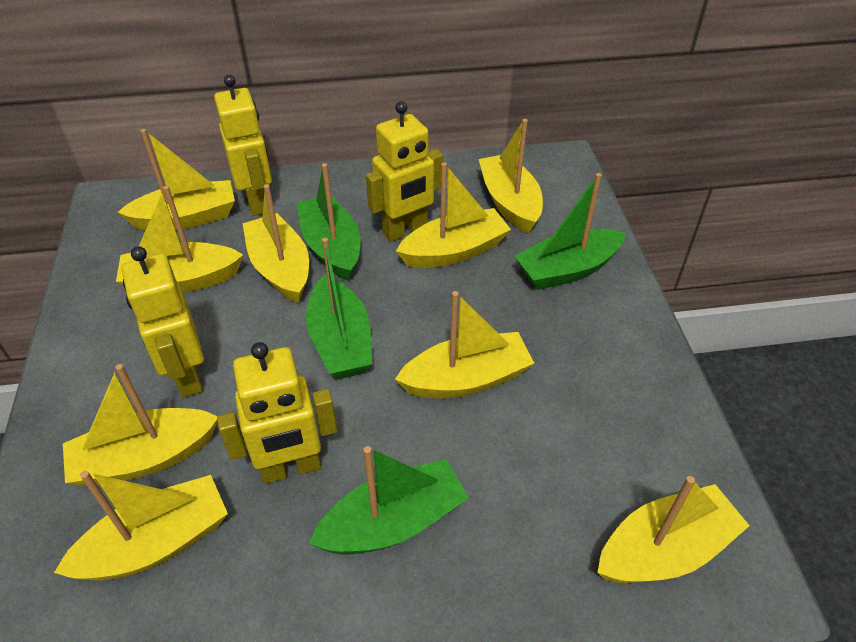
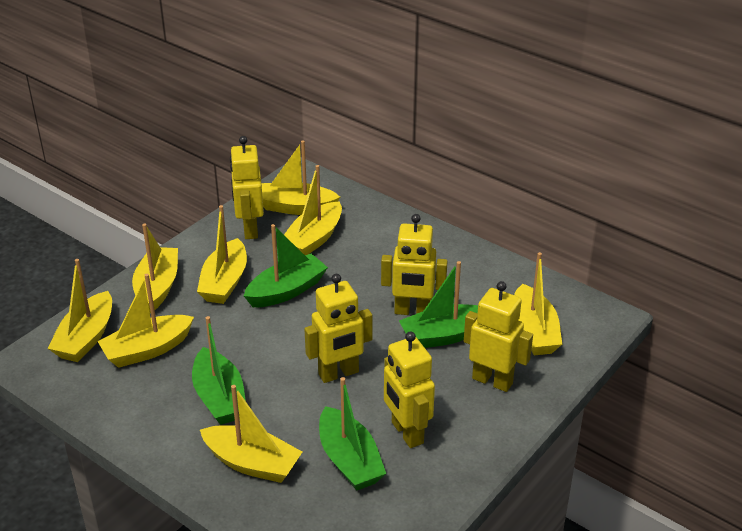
yellow boat: [54,471,228,581] [63,364,218,486] [116,186,243,292] [118,129,235,231] [242,184,309,303] [395,291,534,398] [396,162,511,268] [479,119,543,233] [597,476,750,583] = 9 -> [47,259,112,362] [97,274,194,368] [132,223,178,313] [197,205,247,304] [200,385,302,483] [261,140,340,215] [284,165,342,255] [514,252,562,355] = 8
yellow robot: [122,246,204,398] [214,75,272,216] [217,342,337,484] [366,101,443,242] = 4 -> [230,136,264,239] [304,274,372,383] [381,214,448,315] [384,331,435,448] [464,281,533,392] = 5

